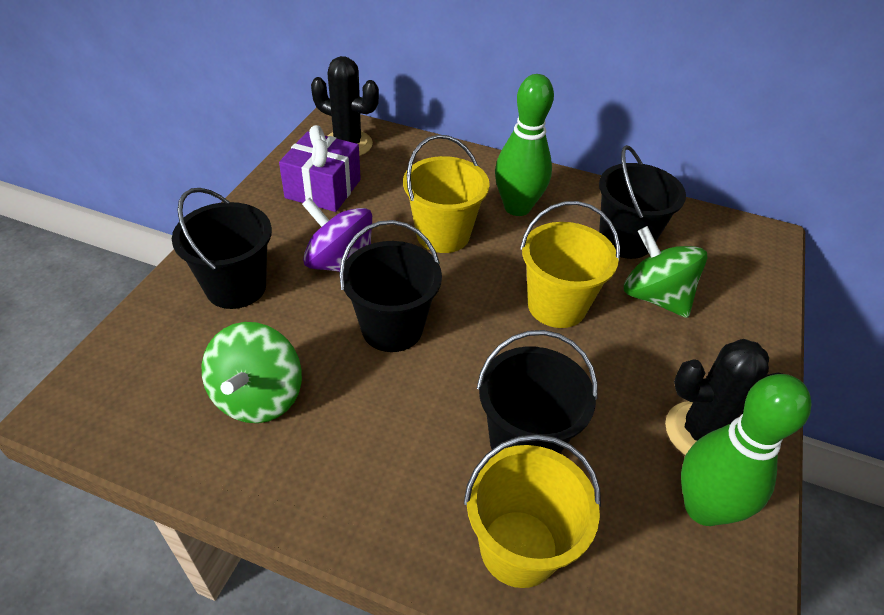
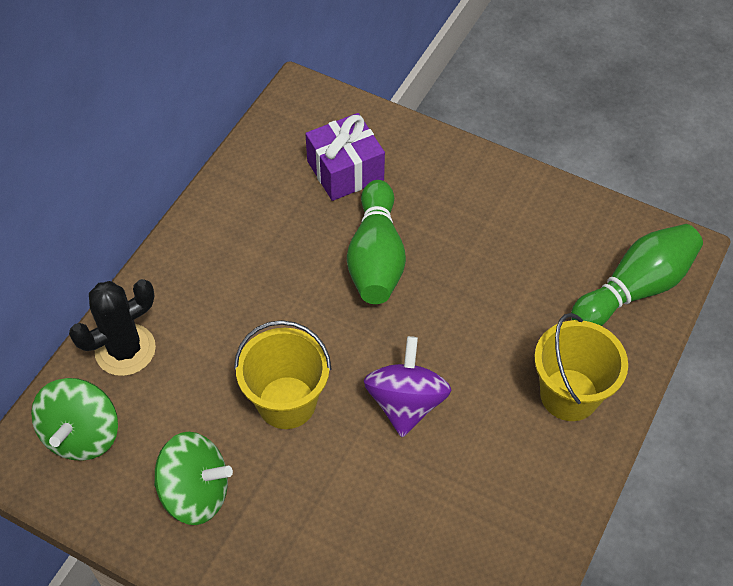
black bucket: [172,188,272,309] [339,220,442,352] [477,330,598,454] [599,145,686,259] = 4 -> none = 0
black cactus: [311,56,379,156] [665,339,782,455] = 2 -> [69,279,156,376] = 1
yellow bucket: [403,135,490,253] [464,434,601,588] [520,201,620,328] = 3 -> [234,320,331,429] [534,313,628,421] = 2

